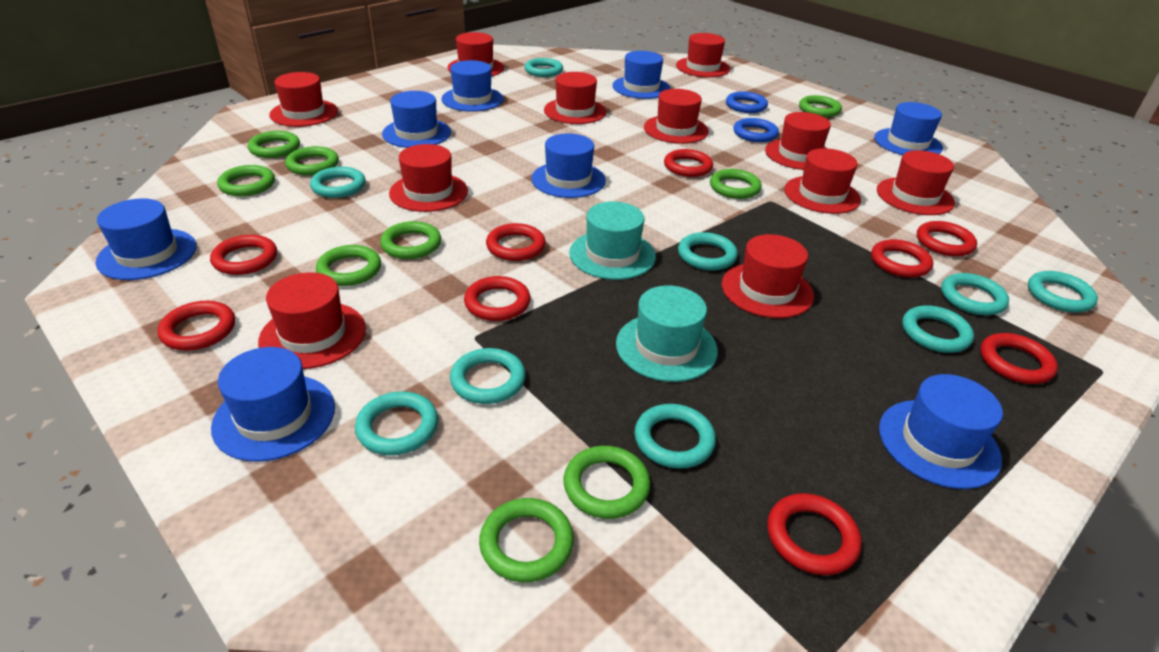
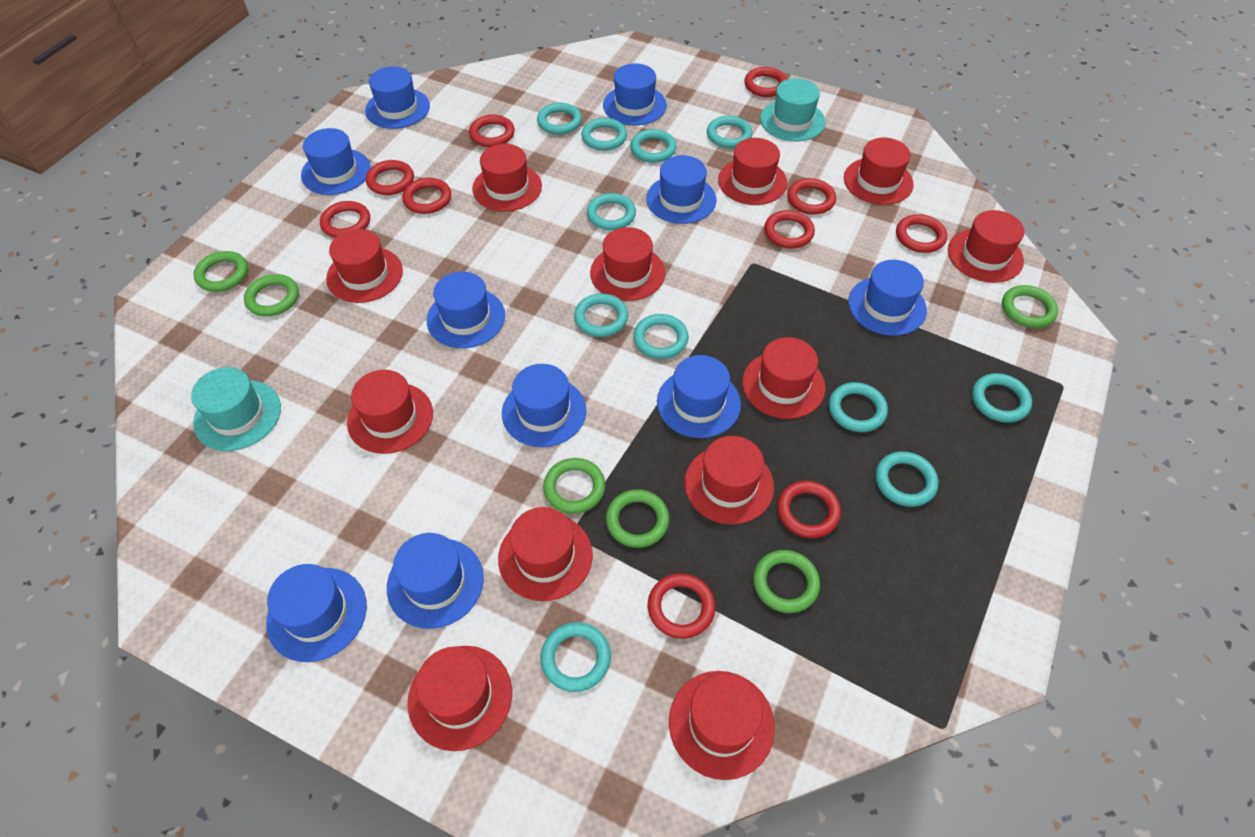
blue hat: [96,198,196,280] [211,347,335,462] [382,91,451,148] [441,60,504,112] [531,133,606,198] [612,51,670,99] [874,102,943,155] [879,374,1003,489] = 8 -> [266,564,367,662] [301,128,371,195] [365,66,430,129] [387,533,484,629] [427,271,505,348] [502,364,586,447] [603,63,667,126] [646,155,717,224] [657,355,741,438] [848,260,927,336] = 10
blue ring: [726,92,768,113] [733,118,779,142] = 2 -> none = 0
green ring: [217,165,275,196] [248,131,300,158] [285,146,339,175] [316,245,381,286] [380,221,441,259] [479,498,574,582] [564,446,650,519] [710,169,762,199] [799,95,842,117] = 9 -> [194,251,248,292] [244,274,299,317] [543,458,606,514] [606,489,669,548] [753,550,820,613] [1002,285,1058,328] = 6
red hat: [258,272,366,369] [269,72,338,127] [389,144,468,212] [448,32,504,77] [544,72,606,124] [644,89,709,144] [676,33,730,77] [722,234,814,318] [765,112,831,170] [784,148,861,214] [877,150,955,215] = 11 -> [326,229,403,303] [347,370,433,454] [408,646,512,751] [472,144,542,211] [498,507,593,601] [590,227,665,301] [669,671,775,780] [684,436,774,525] [718,138,787,205] [742,337,826,419] [844,138,914,205] [948,210,1024,283] = 12
red ring: [157,301,235,351] [210,235,277,275] [464,276,531,321] [486,223,546,261] [664,149,713,177] [767,493,861,575] [871,239,933,278] [917,221,977,257] [980,333,1058,384] = 9 -> [320,201,370,238] [366,160,414,195] [402,178,451,214] [469,115,515,147] [648,573,715,639] [744,67,787,97] [764,210,815,248] [777,481,841,538] [787,178,836,215] [896,214,947,253] = 10
turquoise ring: [310,167,366,198] [355,391,438,455] [450,348,526,404] [524,58,563,77] [634,404,716,469] [678,232,738,270] [902,305,974,353] [941,273,1009,315] [1028,271,1098,313] = 9 -> [537,103,582,135] [541,622,611,692] [574,294,628,337] [581,118,627,151] [587,193,636,230] [630,129,676,163] [633,314,689,359] [707,116,752,148] [829,382,888,432] [875,451,938,507] [972,373,1032,423] = 11

